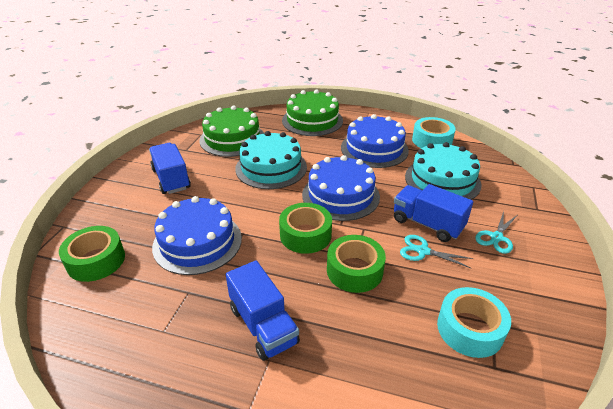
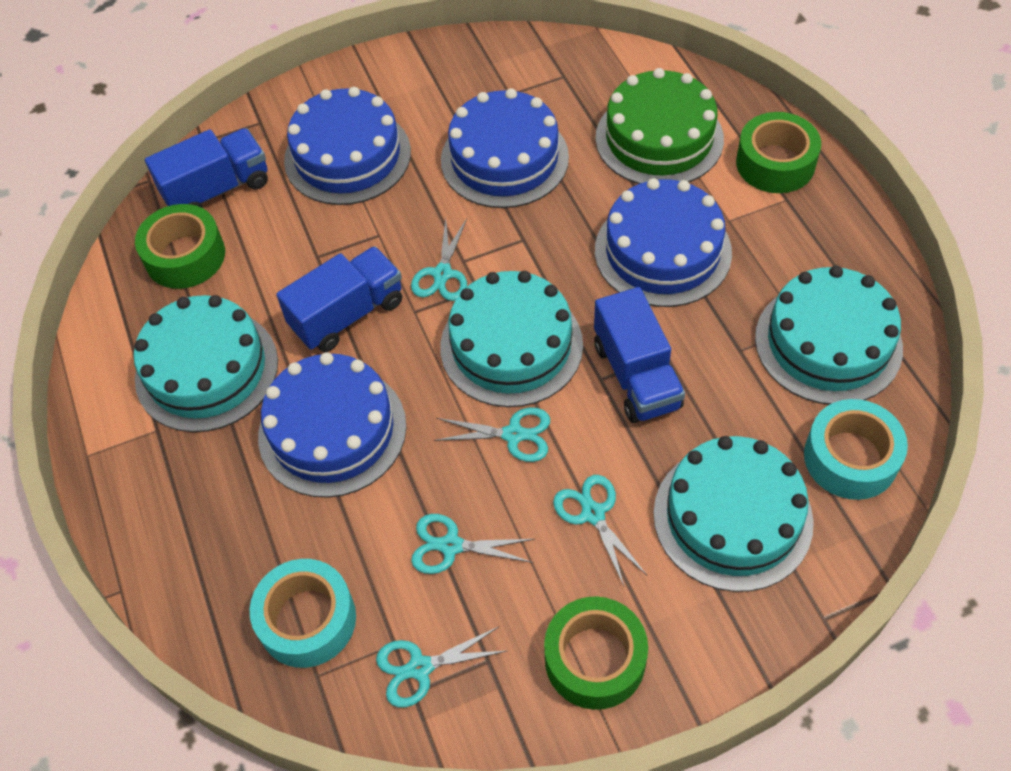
blue cake: [152,196,242,275] [302,155,380,221] [341,114,409,168] = 3 -> [258,352,406,498] [284,87,411,205] [441,88,569,208] [595,178,732,307] = 4
green cake: [199,105,264,157] [282,90,343,136] = 2 -> [596,68,724,184] = 1
turquoise cake: [235,131,307,189] [405,142,482,200] = 2 -> [134,295,278,432] [440,271,583,407] [653,436,814,592] [755,265,903,405] = 4
turquoise scissors: [400,235,473,269] [475,211,517,254] = 2 -> [376,627,506,707] [411,218,467,301] [411,514,535,574] [434,407,550,462] [553,475,647,586] = 5

